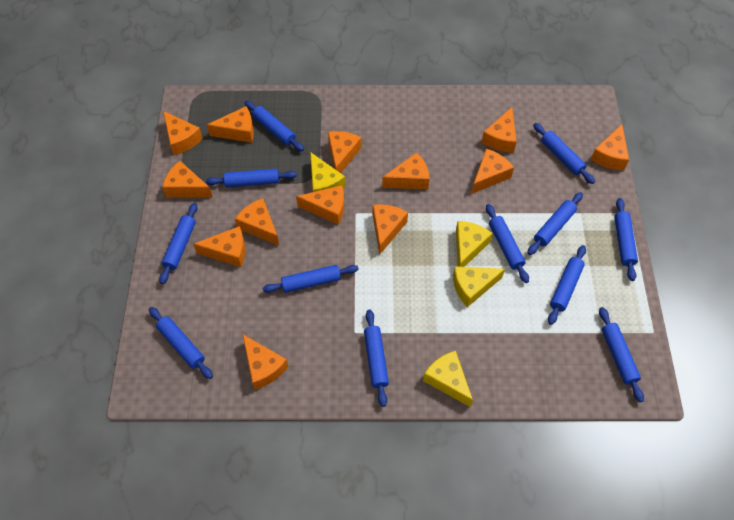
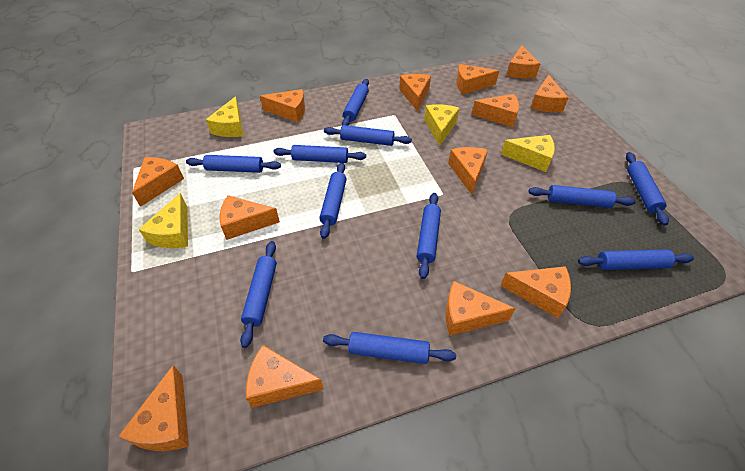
blue rolling pin: [149,307,213,379] [159,203,198,284] [206,169,297,187] [244,101,304,151] [263,265,359,293] [364,309,389,407] [486,204,529,283] [527,192,583,255] [533,123,595,184] [548,245,586,325] [599,307,644,402] [614,198,638,281] = 12 -> [186,155,281,173] [240,241,277,348] [273,145,366,163] [319,162,346,239] [323,332,456,364] [324,125,412,146] [342,79,369,126] [417,193,441,279] [529,185,636,208] [578,249,694,270] [626,152,669,226] = 11

